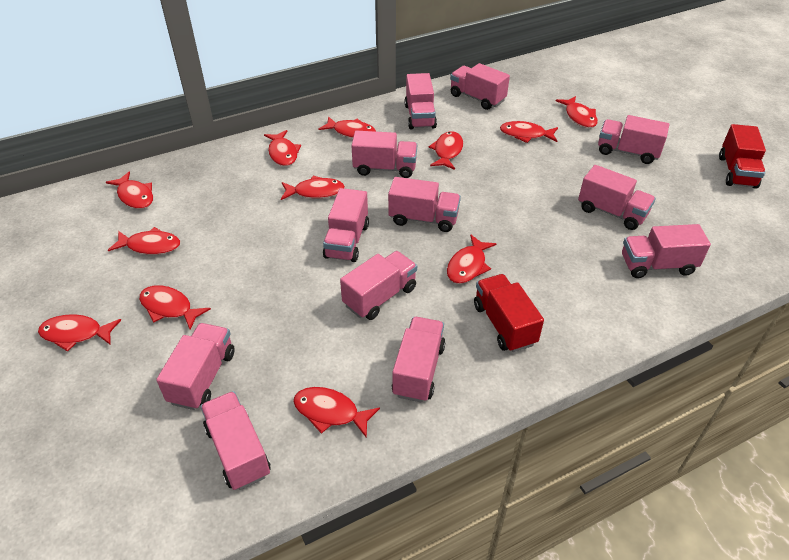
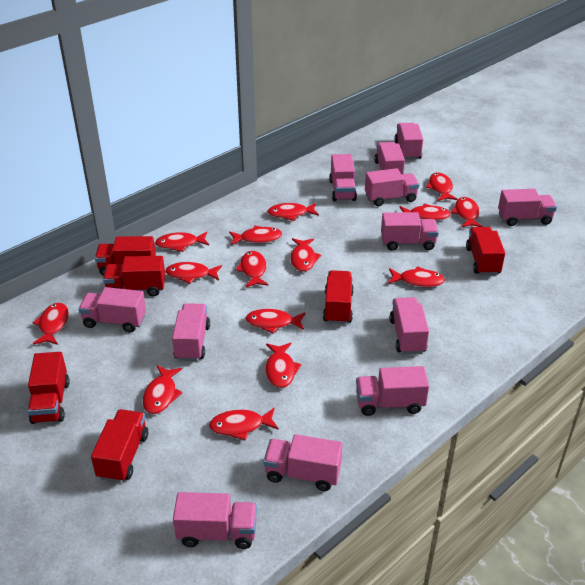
red fish: [38,314,121,352] [106,172,153,209] [108,227,180,255] [139,285,211,330] [264,130,301,166] [281,176,345,200] [293,387,380,438] [318,116,376,138] [428,131,463,170] [447,234,496,284] [500,121,558,143] [556,96,598,128] = 12 -> [33,303,69,345] [143,365,183,414] [155,232,209,252] [166,262,222,284] [209,407,279,441] [229,226,282,245] [236,251,269,288] [246,309,306,334] [266,343,301,388] [268,203,319,221] [290,238,321,272] [388,266,445,287] [400,204,451,221] [426,172,458,201] [451,197,483,228] = 15
red truck: [474,274,544,352] [719,124,766,189] = 2 -> [28,352,70,424] [91,409,148,482] [95,236,156,276] [103,256,165,297] [323,270,354,324] [466,227,505,275] = 6

